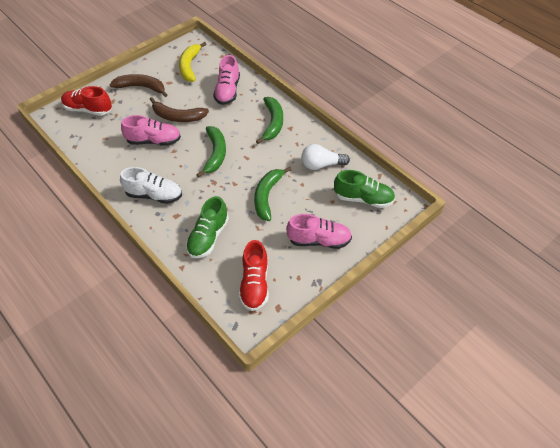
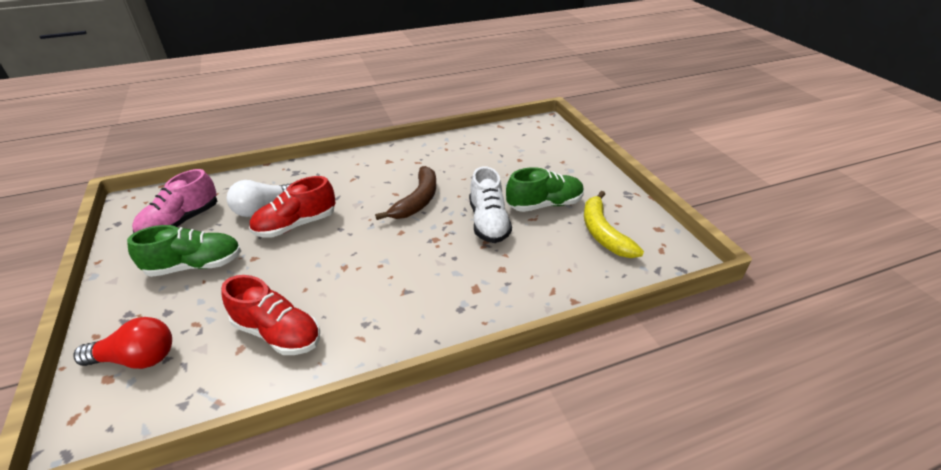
brown banana: [110,74,167,97] [150,97,209,122] = 2 -> [375,166,436,220] = 1
green banana: [196,126,226,178] [254,167,292,221] [256,97,283,144] = 3 -> none = 0
pink shoe: [121,115,181,146] [213,55,240,105] [286,214,352,249] = 3 -> [132,169,217,233] = 1
red light bulb: none = 0 -> [73,317,172,369] = 1

